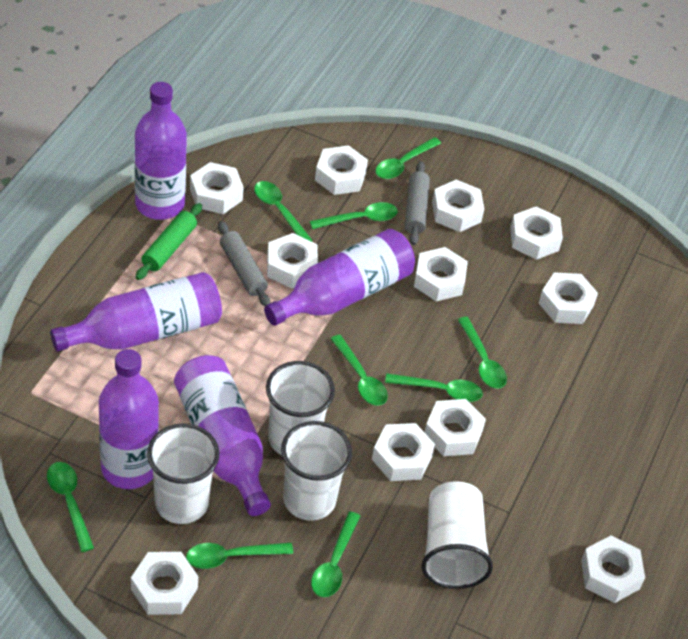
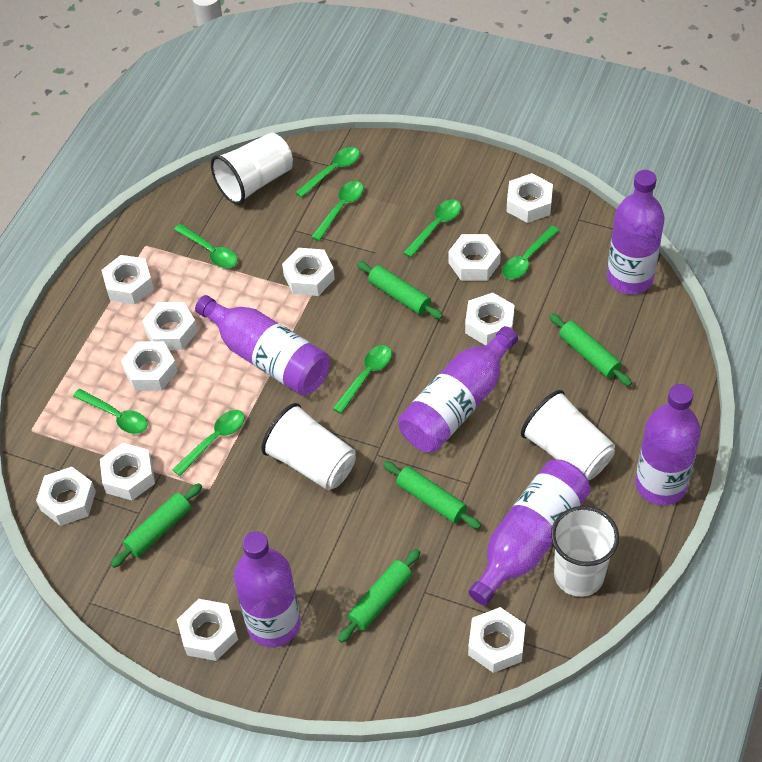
green rolling pin: [135,203,202,280] = 1 -> [111,483,202,568] [338,549,420,643] [357,261,443,319] [383,461,481,529] [549,314,632,386] = 5
green spoon: [47,462,94,552] [186,543,293,569] [254,181,313,242] [310,202,398,229] [311,511,360,597] [331,335,388,406] [376,137,441,179] [385,373,483,402] [458,317,507,389] = 9 -> [73,389,147,434] [172,410,245,476] [174,224,238,268] [295,147,360,198] [312,181,364,241] [333,345,392,414] [403,200,461,258] [502,226,560,279] = 8
grey rolling pin: [218,221,270,306] [405,161,430,245] = 2 -> none = 0
purple bottle: [50,272,222,351] [99,349,159,489] [135,82,187,220] [174,355,271,516] [264,229,415,326] = 5 -> [195,295,330,395] [234,531,300,647] [398,326,518,452] [469,460,591,606] [607,170,664,294] [635,384,701,505] = 6

